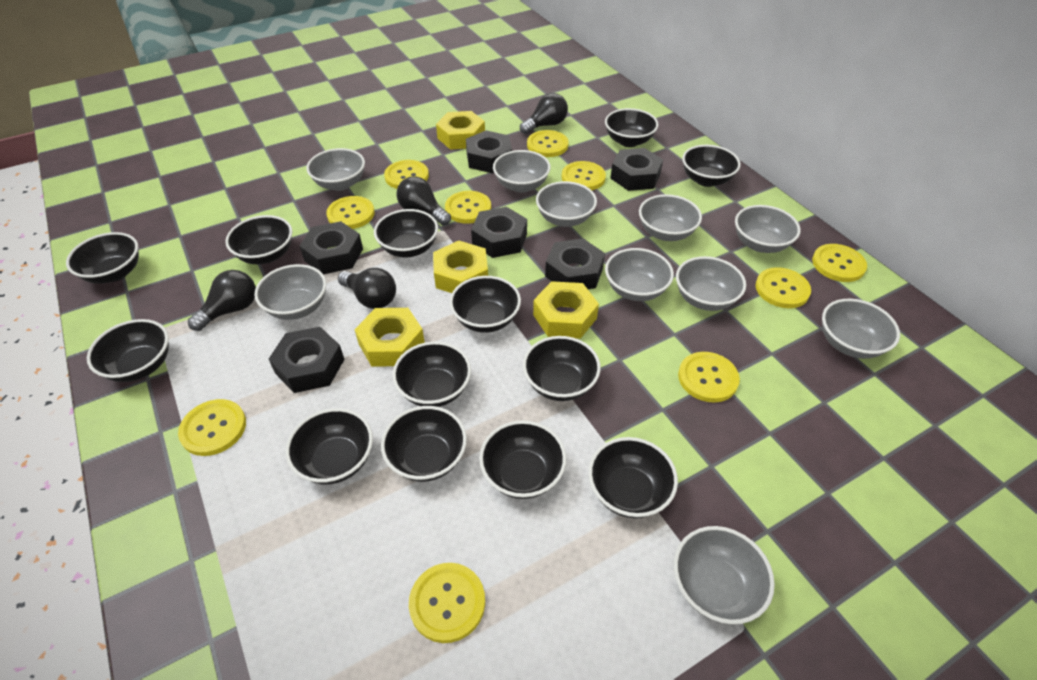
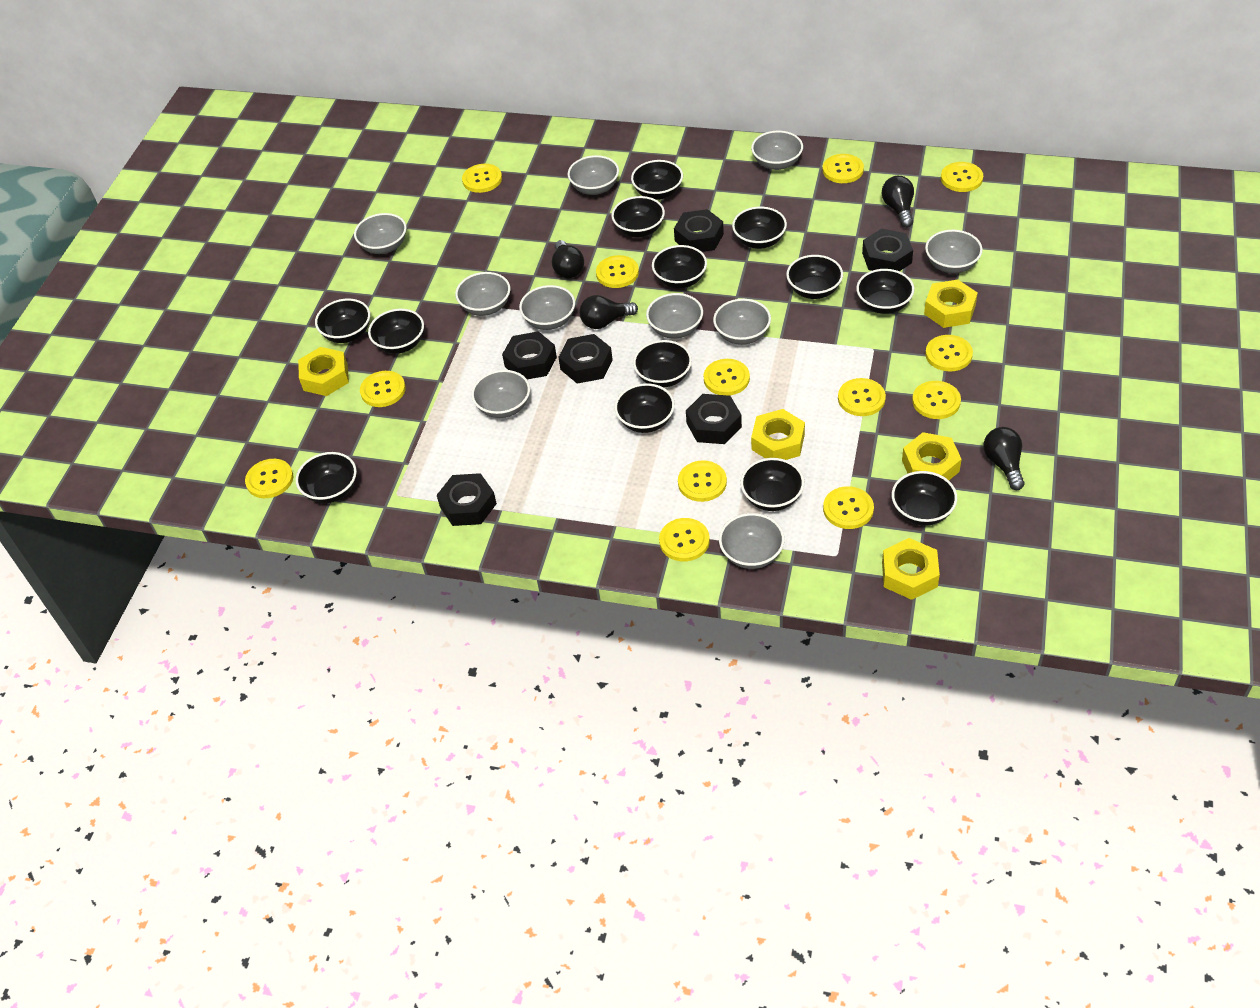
yellow button: [178,399,246,456] [326,196,375,229] [384,160,429,189] [409,563,485,643] [445,191,491,224] [527,130,569,157] [562,161,606,190] [678,352,740,403] [755,267,811,308] [812,244,867,282] = 10 -> [245,459,293,498] [360,371,406,407] [462,164,502,193] [596,255,639,288] [659,518,710,561] [678,461,727,502] [704,359,750,396] [823,154,864,183] [823,486,874,529] [838,378,886,416] [912,381,961,419] [925,335,973,372] [941,162,983,192] = 13
yellow nut: [354,308,425,367] [433,241,488,293] [436,111,485,150] [533,281,599,339] = 4 -> [298,347,349,396] [751,409,805,460] [882,538,940,600] [902,432,962,480] [924,279,978,328] = 5

